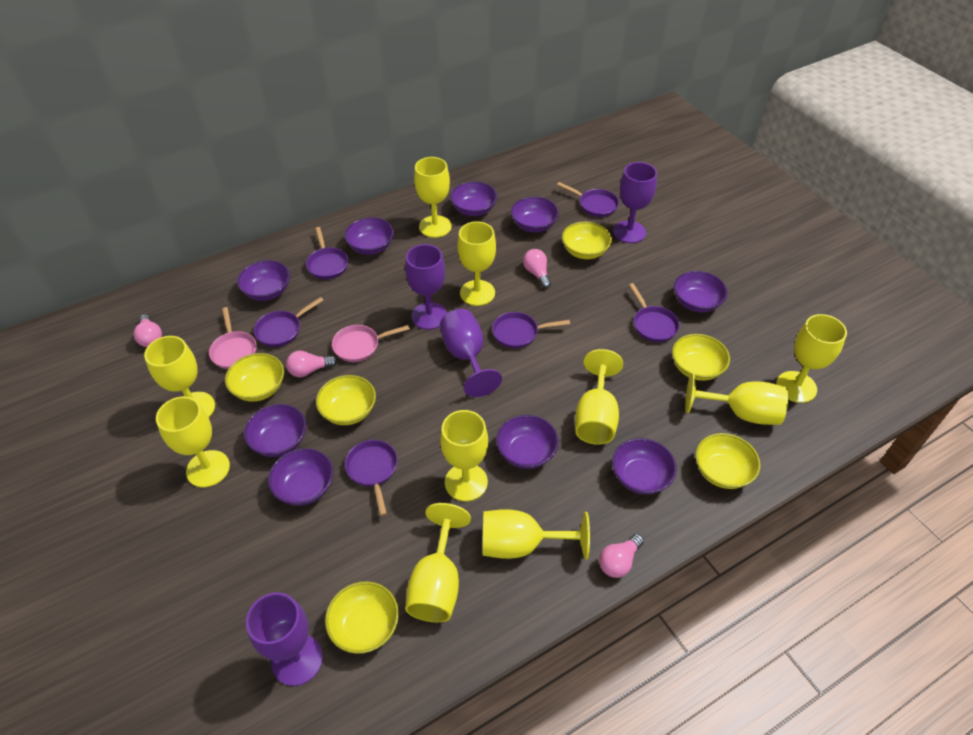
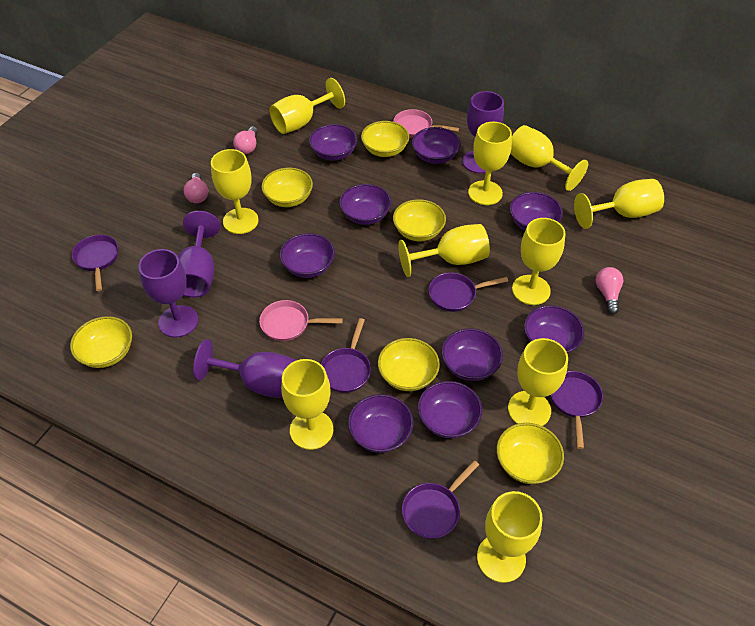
pink light bulb: [133,314,162,347] [286,351,337,377] [523,249,551,288] [599,534,644,578] = 4 -> [184,173,208,203] [233,126,258,154] [596,267,624,314] = 3
purple pan: [254,297,324,347] [306,227,349,279] [345,440,398,516] [492,312,570,348] [557,182,619,217] [629,283,680,342] = 6 -> [72,235,118,291] [321,318,371,393] [402,460,479,539] [429,273,508,312] [551,371,603,449] = 5

